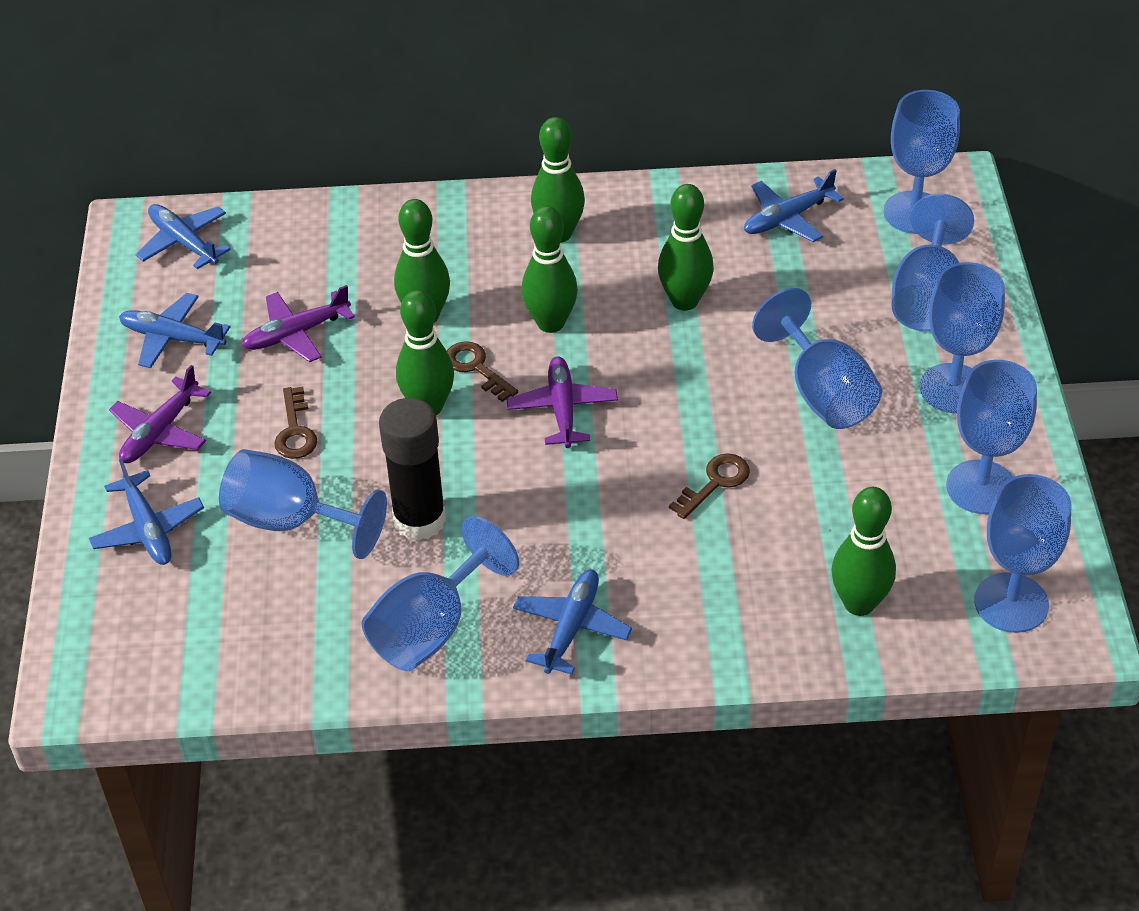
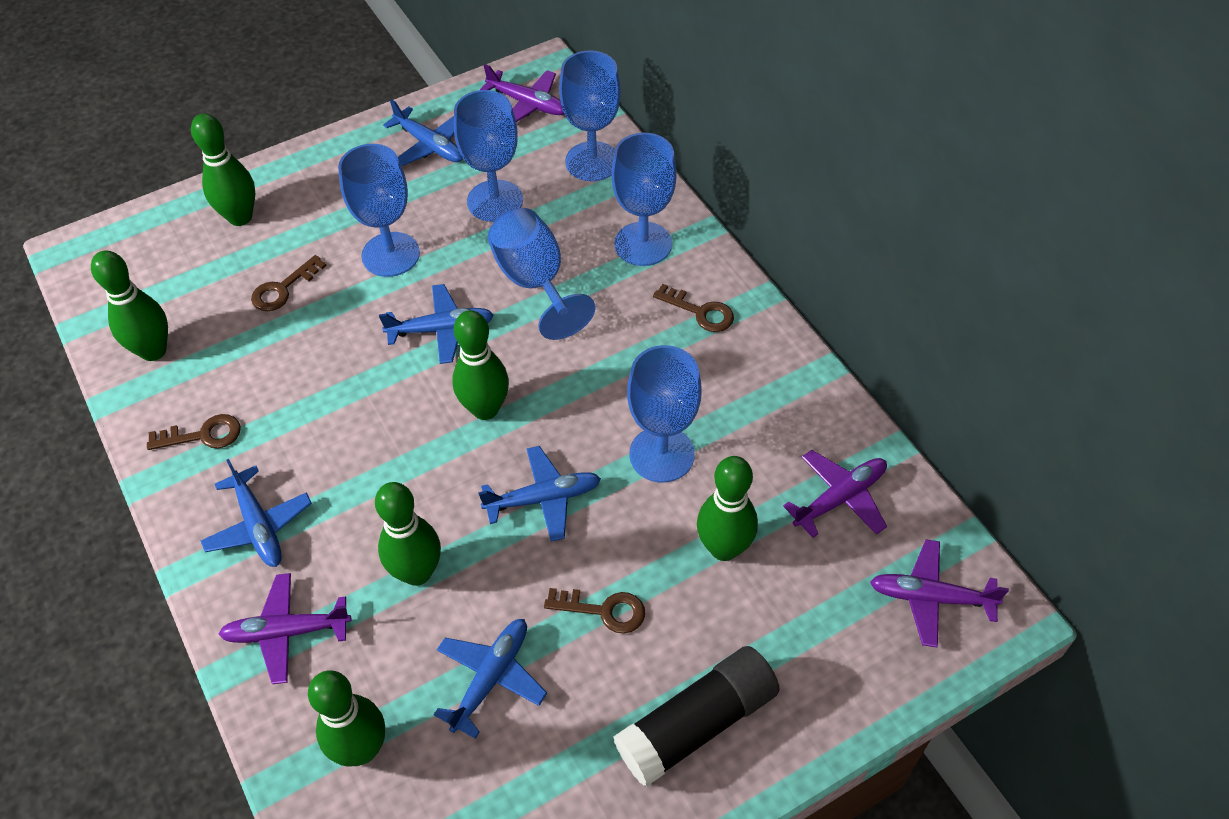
blue goblet: [219,449,387,559] [361,516,519,671] [752,288,882,429] [883,90,960,234] [891,194,974,331] [920,262,1005,413] [946,360,1037,514] [974,474,1071,633] = 8 -> [338,144,420,277] [454,90,523,222] [488,208,595,340] [559,50,621,181] [611,133,677,266] [627,345,702,483] = 6
brown key: [274,387,317,459] [447,341,518,402] [669,453,750,519] = 3 -> [147,414,241,450] [251,255,327,311] [544,588,645,634] [653,284,734,332] = 4
purple plane: [109,365,211,463] [242,285,355,362] [507,356,618,448] = 3 -> [218,573,352,684] [480,64,564,122] [783,450,887,538] [870,540,1009,647] = 4

